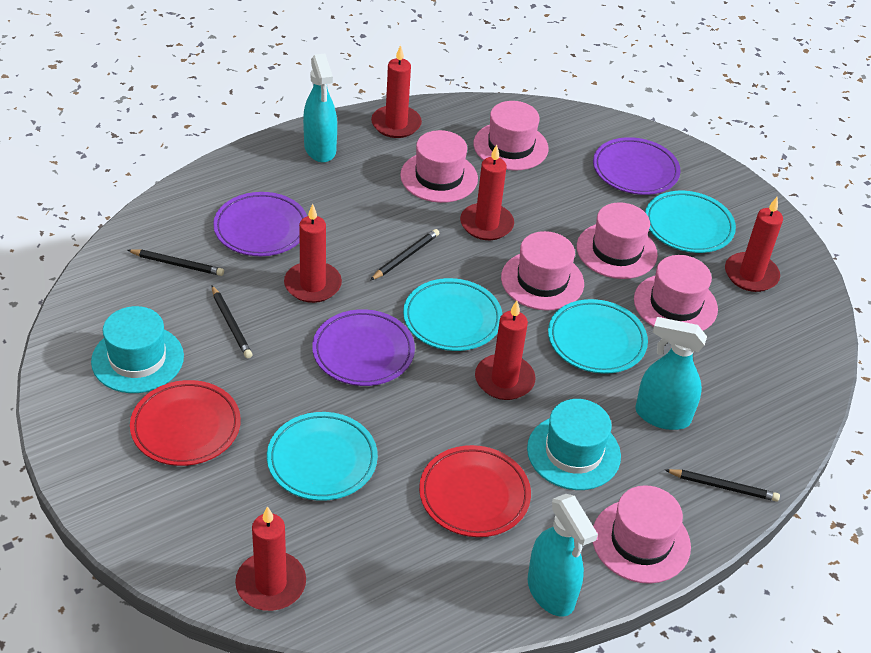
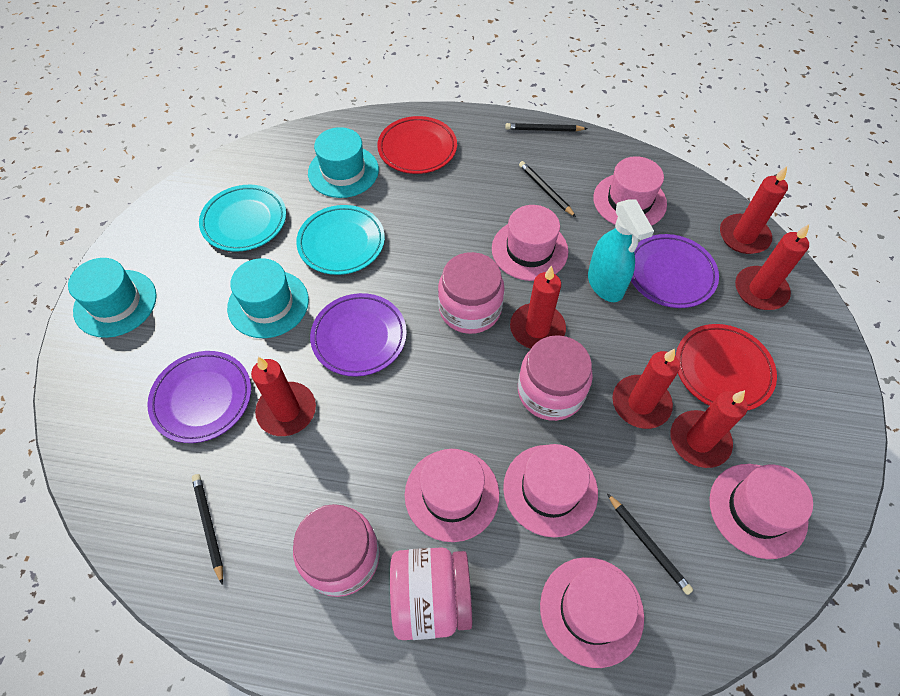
pink jar: none = 0 -> [293,504,380,597] [390,547,472,640] [438,252,505,334] [518,335,593,421] = 4
turquoise hat: [91,306,184,393] [527,399,621,490] = 2 -> [68,258,157,338] [227,258,309,338] [308,127,379,198] = 3
turquoise plate: [267,412,378,501] [403,278,502,351] [548,299,648,374] [645,191,736,253] = 4 -> [199,185,286,252] [296,205,385,275] = 2
turquoise spray bottle: [303,54,337,162] [528,494,598,617] [635,317,707,430] = 3 -> [588,199,654,302] = 1

